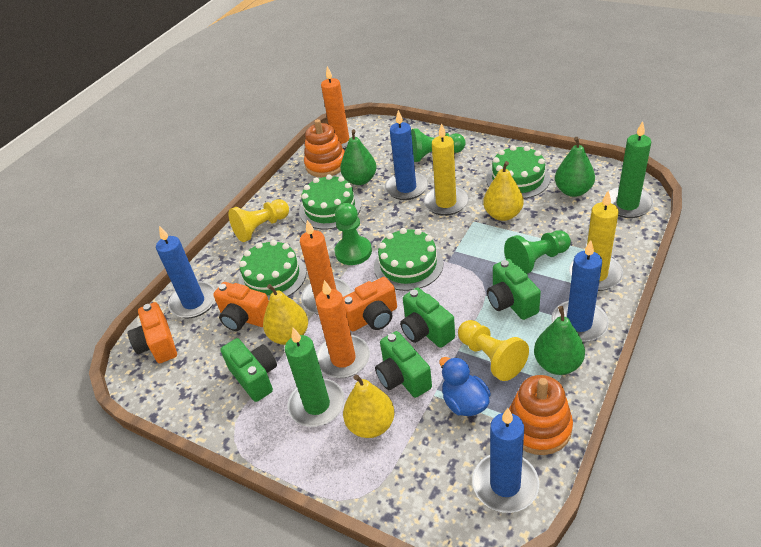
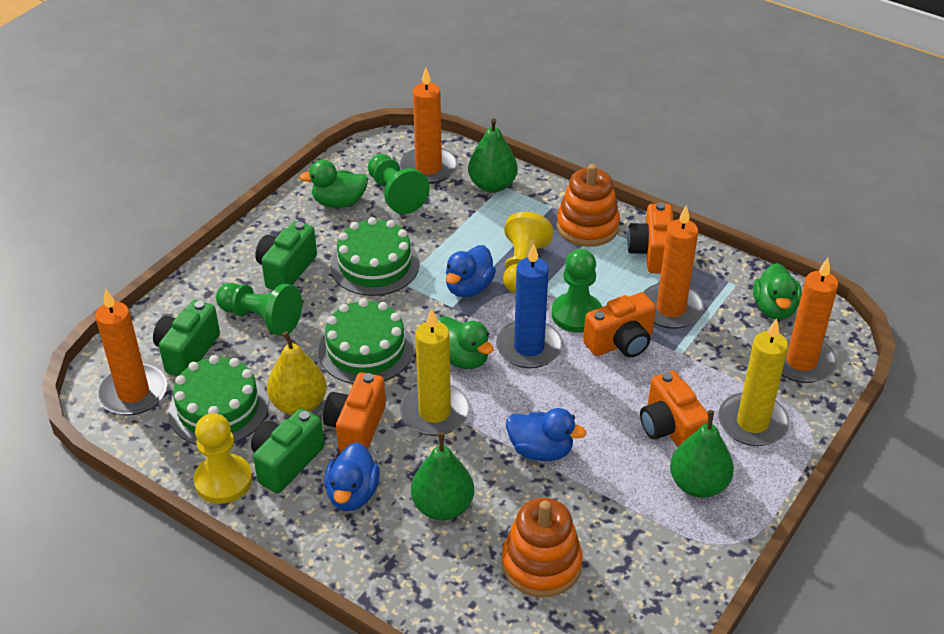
blue candle: [156,226,216,318] [385,110,428,200] [472,408,539,513] [551,240,609,342] = 4 -> [496,243,563,368] = 1
blue duck: [439,357,491,416] = 1 -> [324,442,380,511] [446,245,496,297] [506,408,586,461] = 3
green cake: [238,240,306,300] [299,174,361,229] [374,228,443,291] [486,145,550,199] = 4 -> [168,355,269,445] [319,298,414,384] [331,217,420,296] = 3
green camera: [220,338,277,402] [375,331,432,398] [400,287,455,348] [487,259,541,320] = 4 -> [153,300,220,376] [251,408,324,493] [255,221,317,290] = 3
green candle: [285,328,345,427] [609,121,653,218] = 2 -> none = 0
green duck: none = 0 -> [299,160,368,208] [437,316,494,369] [753,263,802,320] = 3
orange camera: [128,302,177,363] [213,282,269,331] [343,277,397,331] = 3 -> [323,372,386,452] [583,292,656,358] [627,202,674,274] [640,370,708,447] = 4
orange candle: [300,220,351,315] [315,280,370,378] [321,66,360,150] = 3 -> [95,289,167,415] [400,68,457,184] [643,205,704,329] [782,258,838,383] = 4
yellow pear: [263,284,308,345] [343,374,395,438] [483,161,524,221] = 3 -> [267,331,327,415] = 1

